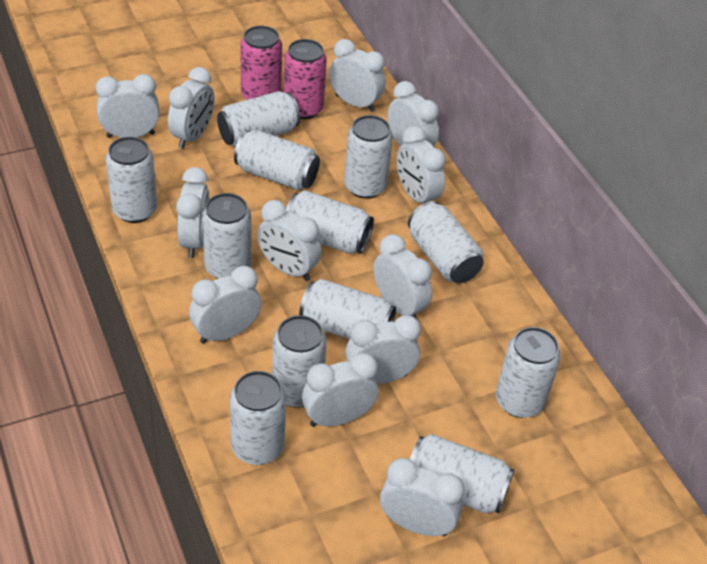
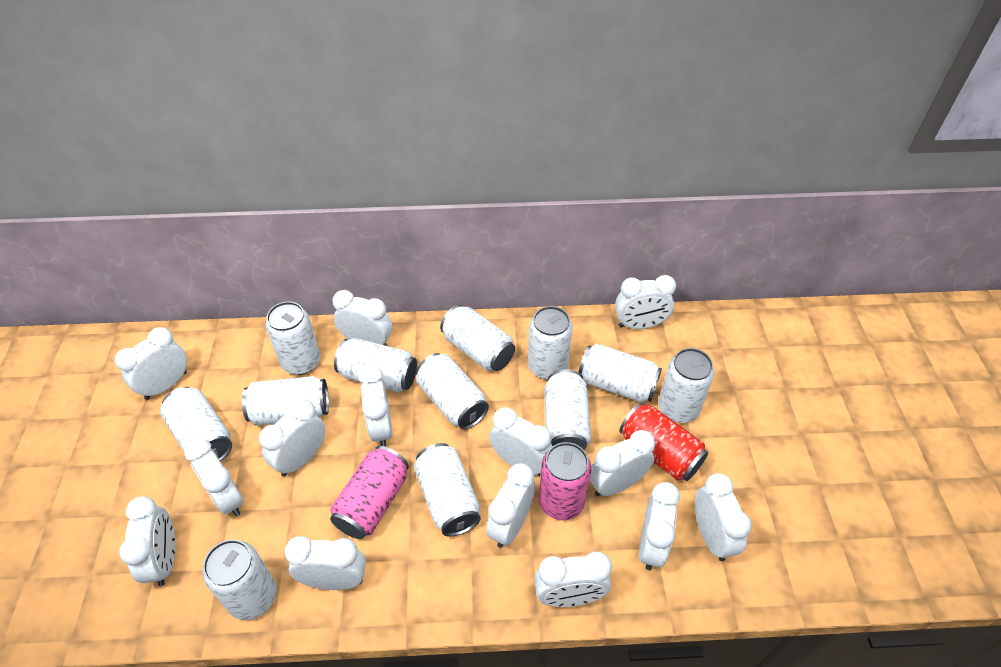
red can: none = 0 -> [619,403,708,481] = 1
white clock: [96,74,160,138] [168,67,214,149] [176,167,209,258] [189,266,261,344] [257,200,322,281] [302,353,379,427] [329,39,386,112] [345,315,421,384] [373,234,432,319] [380,458,465,536] [388,81,439,147] [396,126,446,203] = 12 -> [115,327,187,400] [119,496,176,586] [184,438,244,517] [259,399,325,476] [284,536,366,590] [333,290,393,346] [359,365,393,447] [487,463,535,548] [489,407,553,476] [534,551,612,607] [590,430,655,496] [615,275,676,329] [639,482,680,570] [695,473,752,561] = 14

